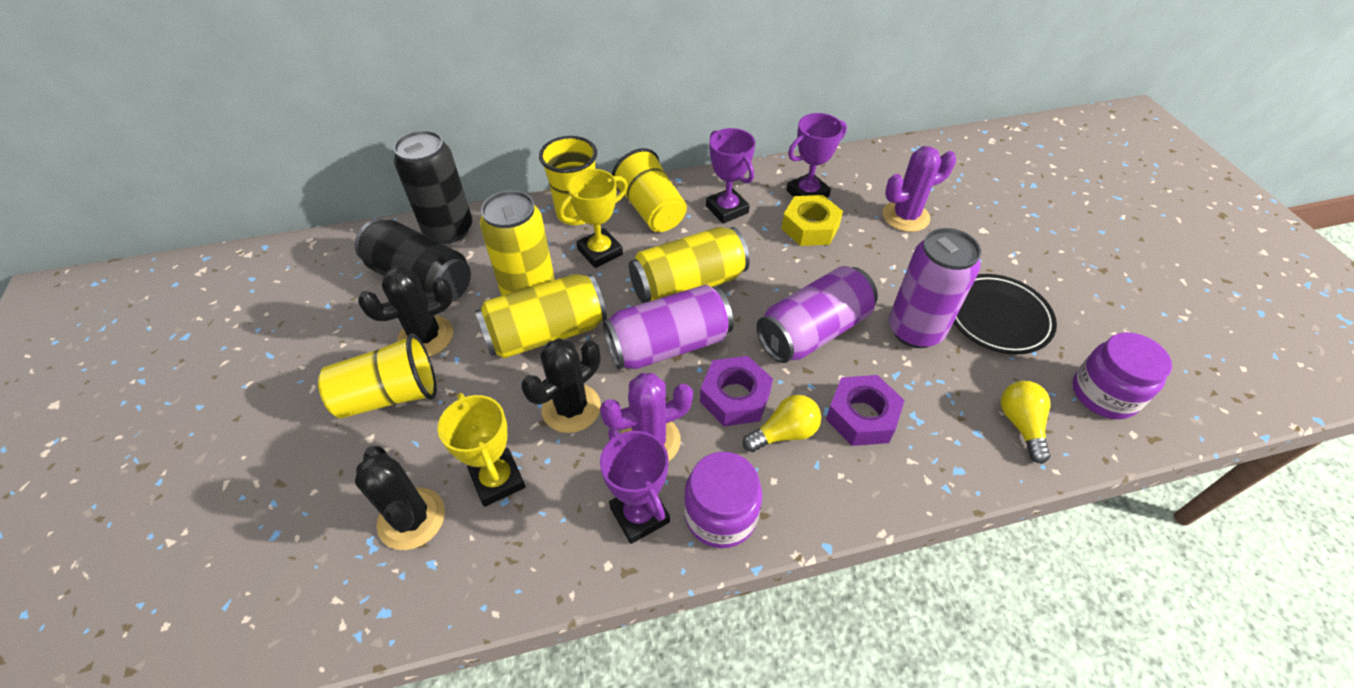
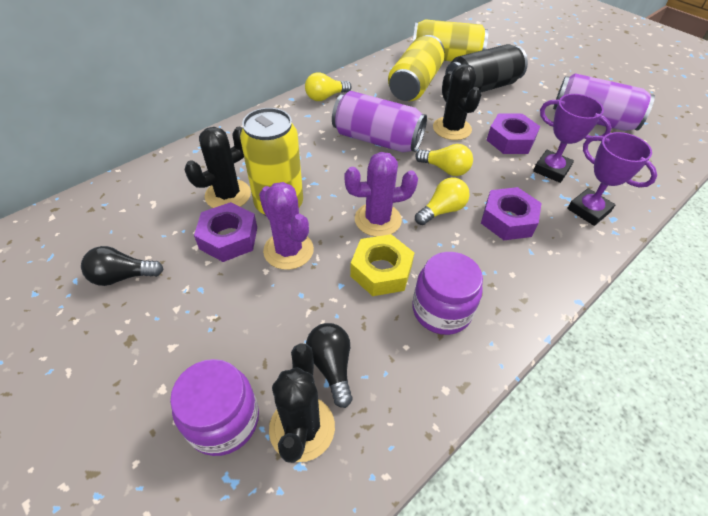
black can: [355,219,471,302] [394,130,472,244] = 2 -> [445,44,528,92] = 1
black light bulb: none = 0 -> [81,246,163,286] [306,323,353,408] = 2
black plate: [953,274,1057,354] = 1 -> none = 0
purple can: [603,285,734,369] [756,266,878,363] [889,228,981,348] = 3 -> [332,91,427,153] [553,73,655,131] = 2
purple nut: [700,356,773,426] [826,375,905,446] = 2 -> [194,202,257,262] [481,187,542,240] [487,114,540,154] = 3
purple trophy: [600,428,670,544] [706,128,755,224] [787,113,847,198] = 3 -> [533,94,612,183] [567,132,657,226] = 2
yellow cup: [318,334,437,419] [539,136,597,225] [612,148,687,232] = 3 -> none = 0
yellow light bulb: [743,395,821,452] [1001,381,1051,464] = 2 -> [305,72,352,101] [415,144,473,176] [415,178,470,225] = 3
yellow trophy: [438,393,525,507] [559,169,628,268] = 2 -> none = 0

